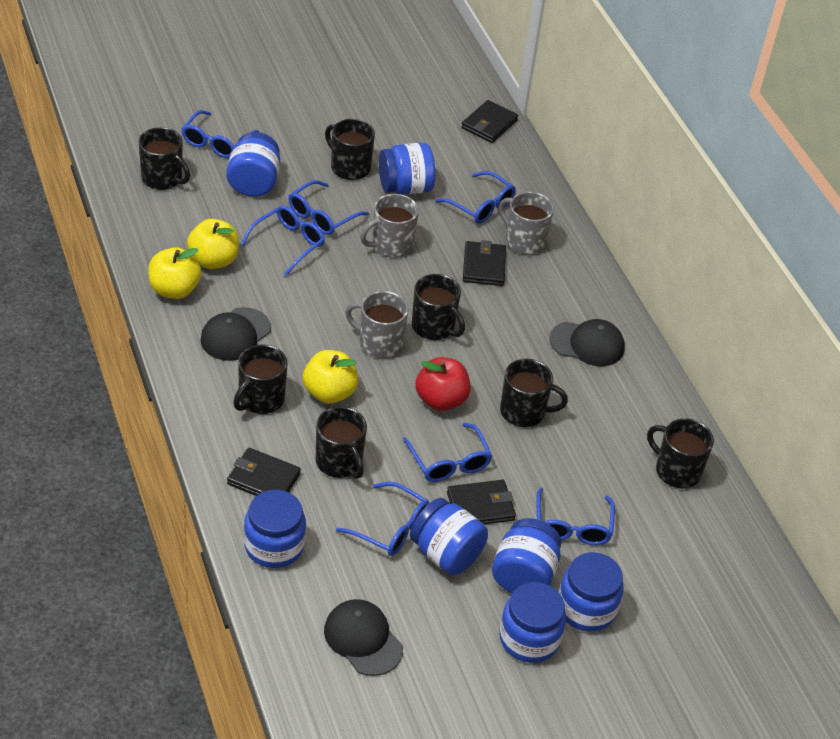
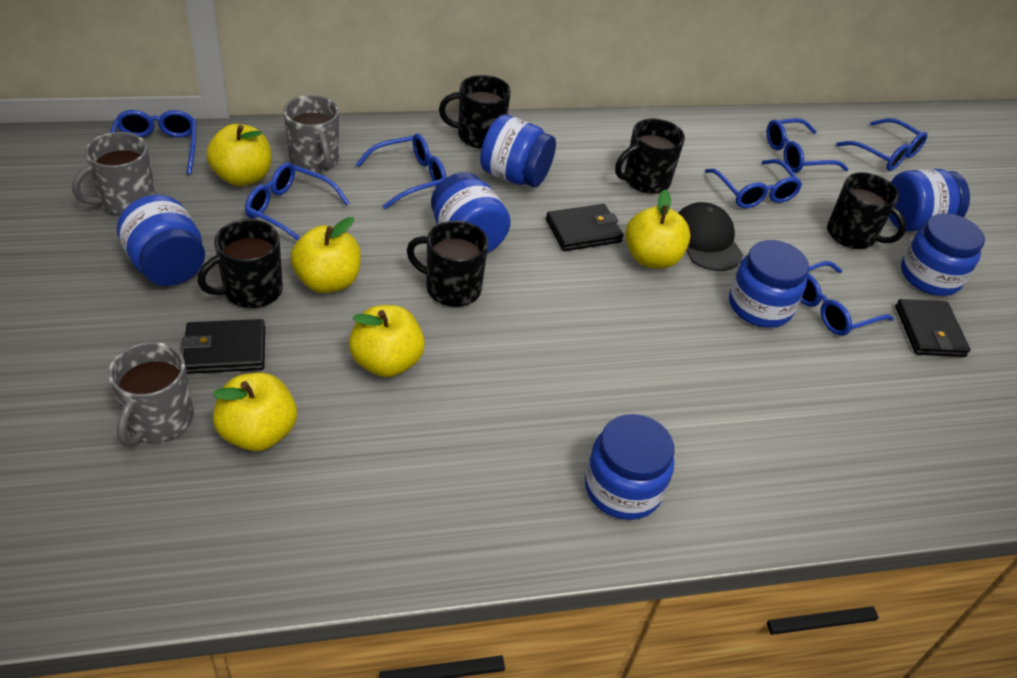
black cap: [200,307,271,361] [324,599,403,676] [550,319,625,366] = 3 -> [678,202,743,271] = 1
black mug: [139,127,190,190] [233,344,288,414] [315,407,367,479] [325,119,375,180] [412,274,465,340] [500,359,568,427] [647,418,714,488] = 7 -> [197,219,283,308] [407,220,488,307] [439,75,511,149] [615,118,685,194] [827,172,906,249] = 5
black wallet: [227,448,301,496] [447,480,516,524] [461,100,518,143] [463,240,506,286] = 4 -> [181,319,265,374] [546,204,624,251] [895,299,970,357] = 3
red apple: [415,357,471,411] = 1 -> none = 0
yellow apple: [148,247,201,299] [187,219,239,269] [303,350,358,404] = 3 -> [206,124,271,186] [213,373,297,451] [290,217,361,293] [349,305,425,377] [625,189,691,269] = 5

